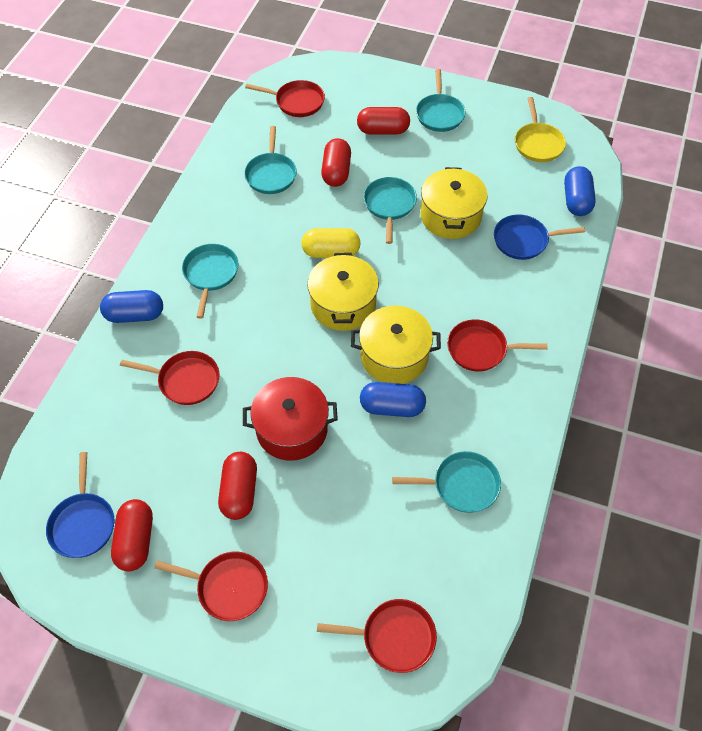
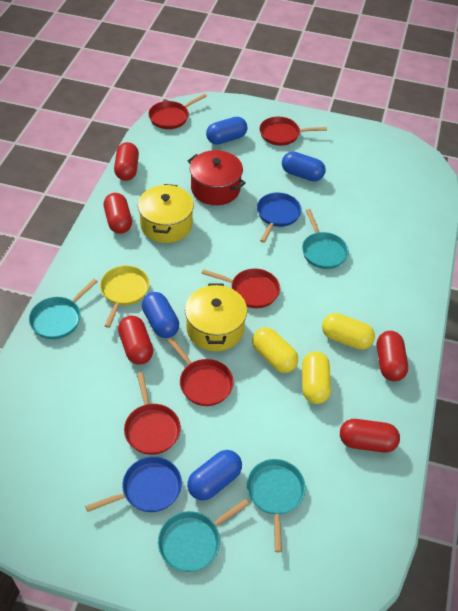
blue capsule: [100,290,163,323] [360,382,426,417] [564,166,596,216] = 3 -> [142,292,179,338] [187,450,242,501] [206,117,247,145] [282,152,326,181] = 4
red capsule: [111,499,153,571] [218,452,257,520] [321,138,351,187] [357,107,410,135] = 4 -> [104,193,132,234] [114,142,139,181] [118,316,153,365] [340,419,400,453] [377,331,408,381] = 5
turquoise pan: [182,244,238,319] [244,126,297,194] [364,177,417,244] [392,451,501,513] [416,69,466,132] = 5 -> [29,279,98,339] [158,499,249,572] [247,459,306,552] [302,209,349,269] = 4
yellow capsule: [301,228,361,258] = 1 -> [252,327,298,373] [302,351,331,404] [322,313,375,350] = 3
yellow pot: [307,253,379,331] [351,306,441,384] [421,167,488,239] = 3 -> [138,184,194,243] [185,283,247,352] = 2

